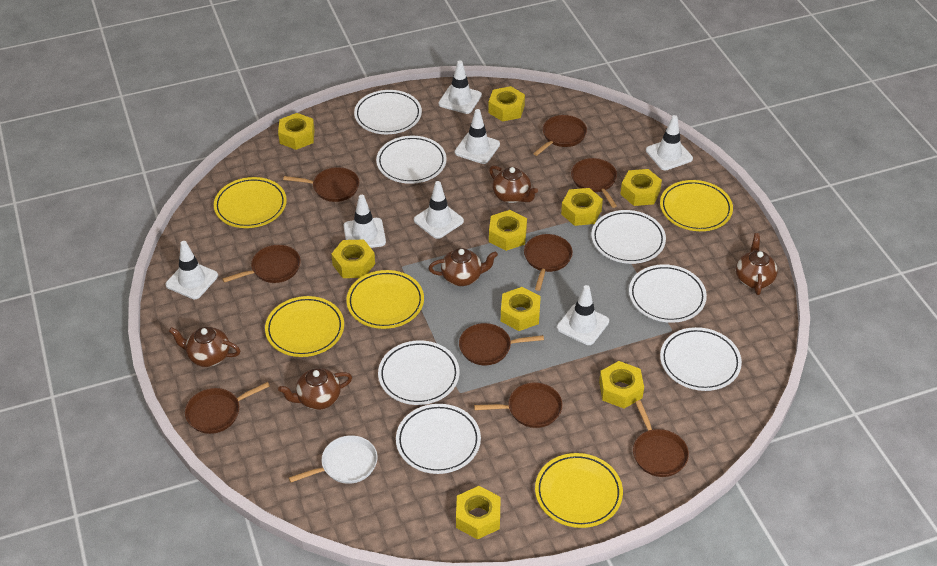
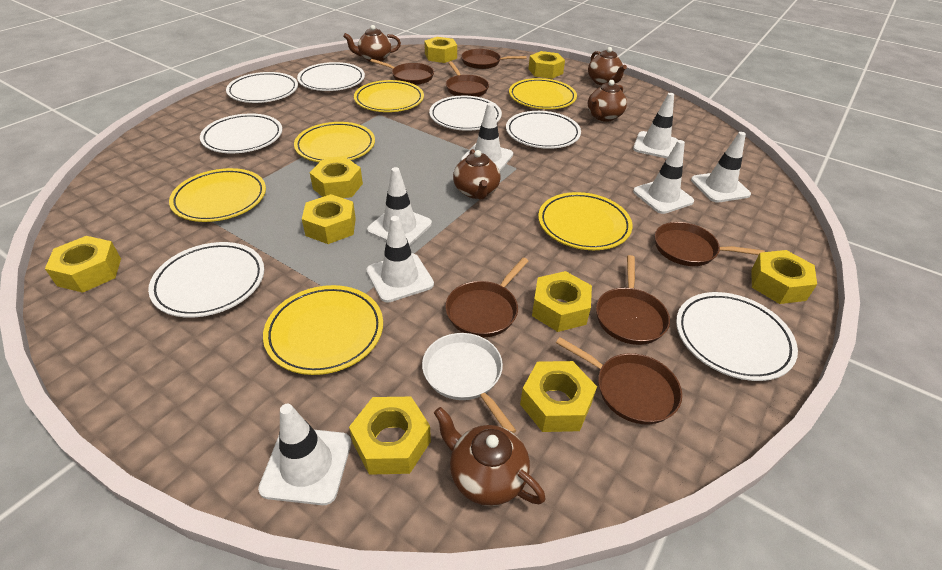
brown pan: [185,382,270,434] [222,245,301,283] [283,167,359,202] [459,323,544,365] [474,383,563,428] [524,234,573,291] [533,115,587,156] [571,158,617,208] [633,400,689,477] = 9 -> [370,59,434,85] [445,258,528,337] [446,61,489,97] [461,49,526,69] [556,337,682,424] [596,255,670,345] [655,222,765,266] = 7
yellow plate: [214,177,287,228] [265,296,344,357] [346,270,424,329] [535,453,623,528] [660,180,733,231] = 5 -> [169,168,266,222] [263,285,383,375] [294,122,375,162] [354,80,424,112] [509,78,577,109] [538,192,632,250] = 6

